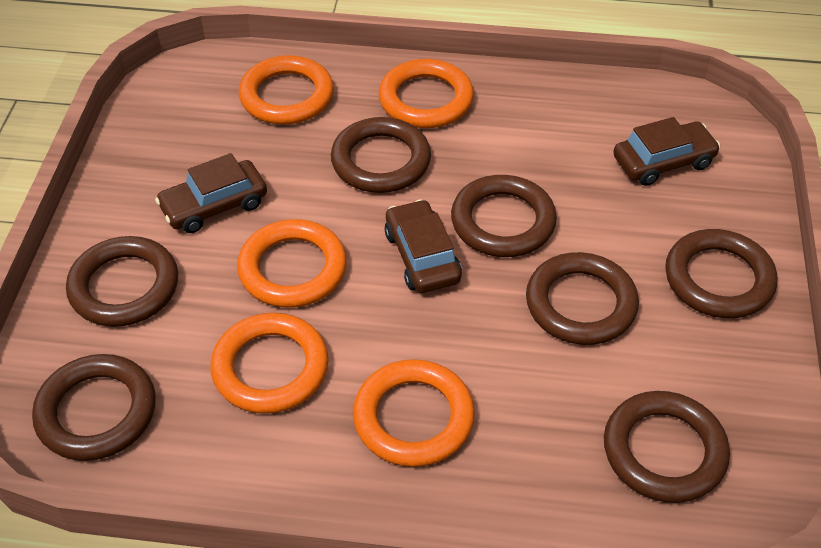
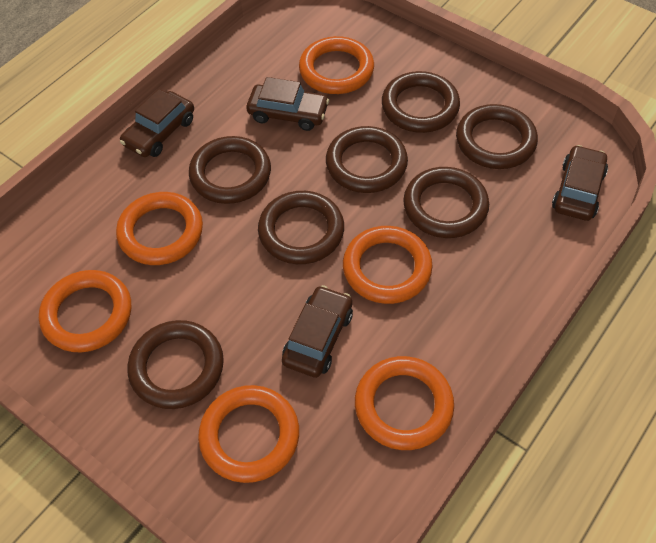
brown car: [155,153,267,233] [385,199,462,293] [613,117,720,186] = 3 -> [120,89,194,157] [246,77,329,131] [282,285,353,378] [552,145,608,221] = 4
orange ring: [210,313,329,414] [237,219,347,308] [239,55,334,125] [353,359,475,467] [378,59,474,128] = 5 -> [39,270,131,352] [116,192,203,265] [198,385,299,483] [299,36,374,94] [343,226,433,304] [355,356,454,450] = 6

